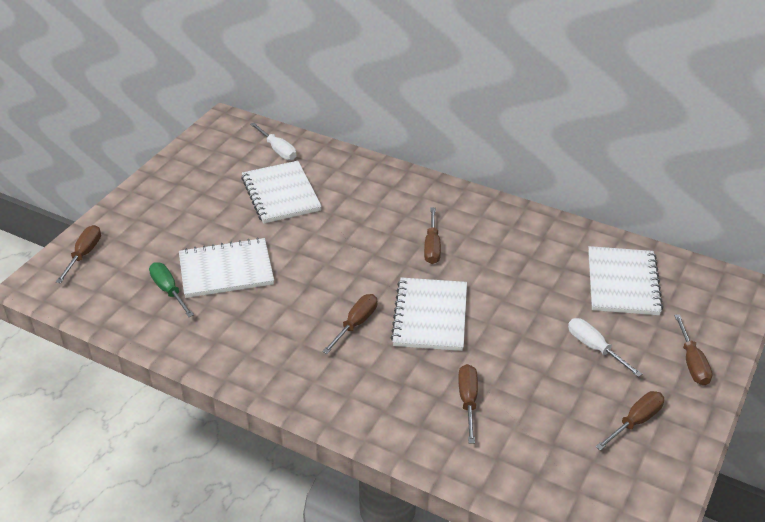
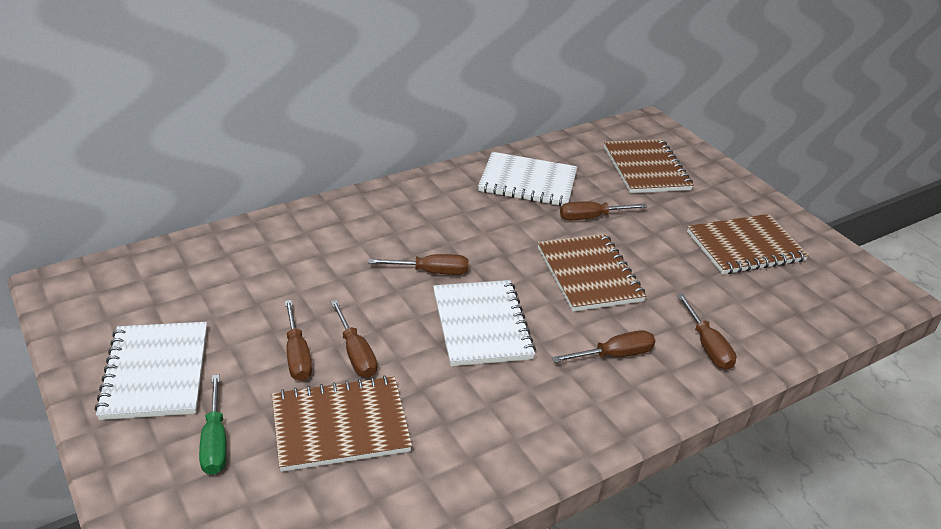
brown notebook: none = 0 -> [272,376,412,472] [538,234,646,312] [604,139,694,193] [687,214,809,274] = 4
white notebook: [179,238,274,298] [241,161,322,224] [390,278,467,351] [588,246,663,315] = 4 -> [94,322,207,420] [433,280,536,366] [478,152,577,206] = 3
white screwdriver: [250,123,296,160] [568,318,642,377] = 2 -> none = 0

